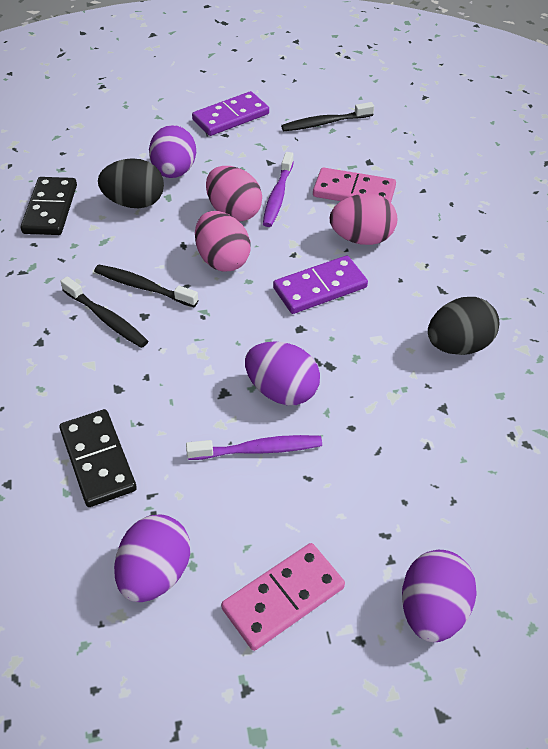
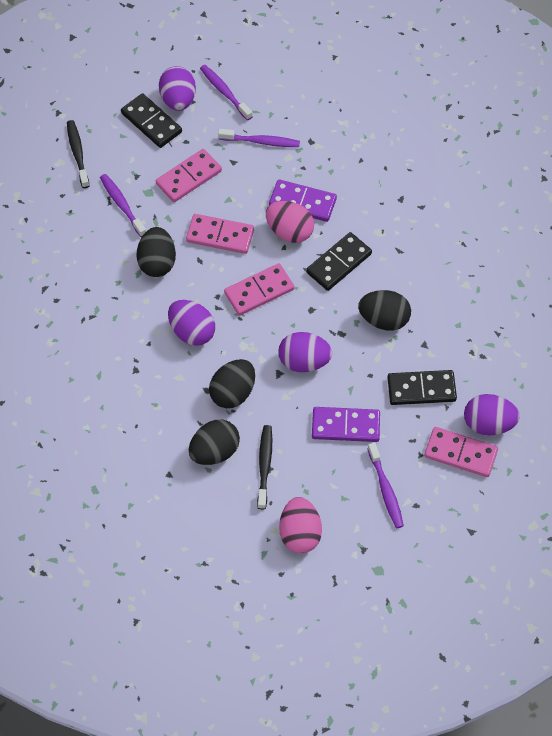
black domino: [21,177,77,235] [59,409,137,507] = 2 -> [121,93,182,148] [306,232,372,291] [387,370,457,405] = 3
black egg: [98,158,164,208] [428,297,499,355] = 2 -> [137,227,176,277] [189,420,240,465] [209,359,255,408] [358,290,411,331] = 4
black toothbrush: [60,276,148,348] [94,265,198,307] [281,102,374,131] = 3 -> [67,120,90,188] [257,425,272,509] = 2
pink domino: [221,543,345,651] [313,167,396,202] = 2 -> [156,149,222,202] [186,214,254,254] [224,263,294,316] [424,427,498,477] = 4
pink egg: [195,211,251,272] [206,166,262,222] [330,193,397,245] = 3 -> [266,201,314,243] [279,497,322,554] = 2
purple toothbrush: [186,435,322,460] [263,152,294,227] = 2 -> [100,174,146,237] [200,65,253,120] [218,129,300,147] [367,442,404,528] = 4

